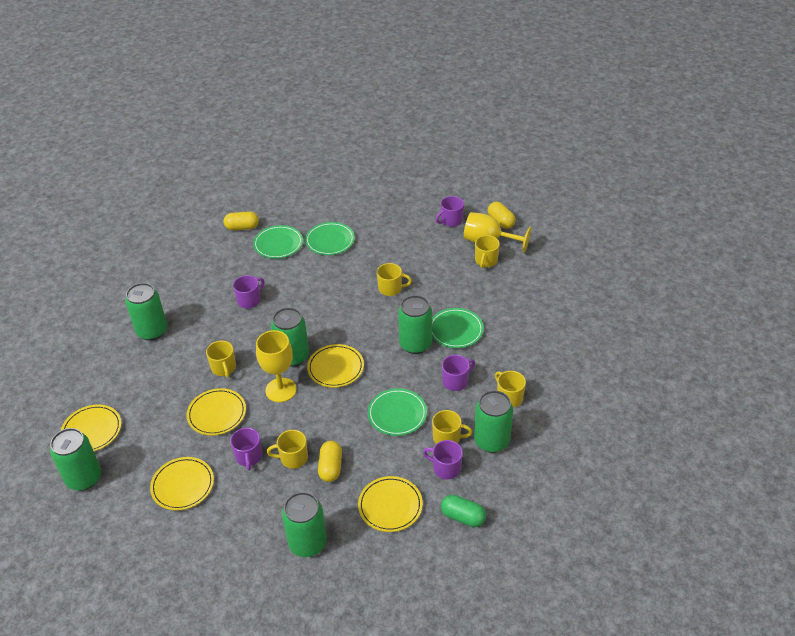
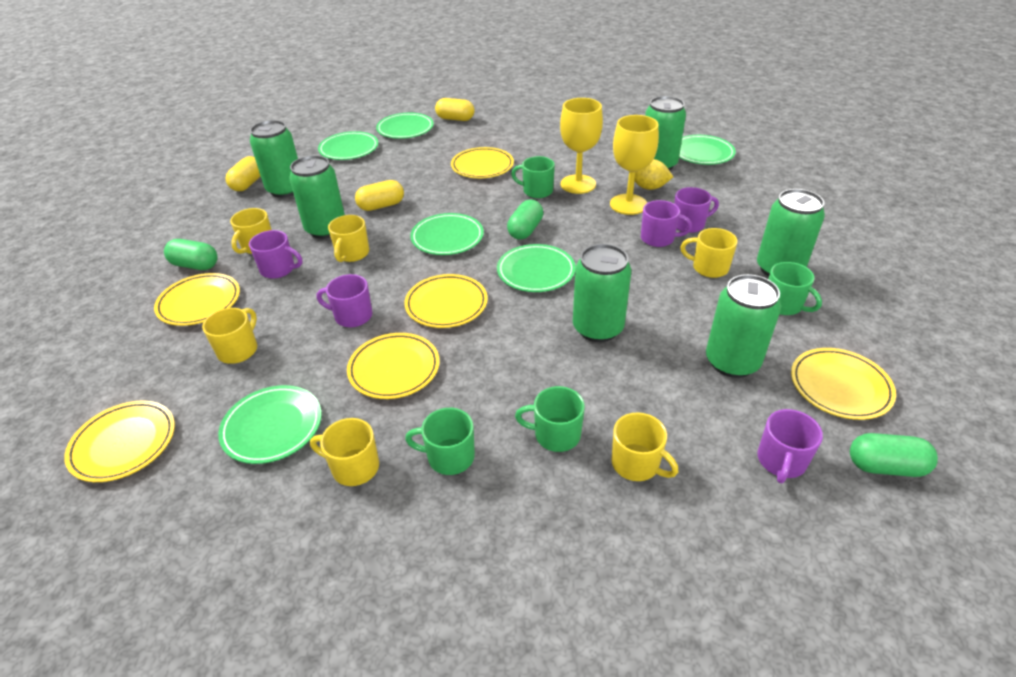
green capsule: [441,495,486,527] = 1 -> [164,239,218,270] [507,200,543,240] [850,433,938,477] = 3
green mug: none = 0 -> [405,408,475,475] [511,156,555,198] [515,386,585,452] [768,262,822,315] = 4
green plate: [253,225,303,259] [305,222,355,255] [368,388,427,436] [432,308,484,348] = 4 -> [218,385,322,464] [318,131,378,160] [376,113,434,139] [410,213,484,255] [497,244,576,292] [679,135,736,165] = 6
yellow lemon: none = 0 -> [634,159,673,190] = 1
yellow plate: [61,404,121,451] [150,457,214,511] [187,388,246,436] [307,344,364,388] [358,476,423,532] = 5 -> [64,401,175,482] [154,273,240,326] [347,333,440,399] [404,274,488,328] [451,147,514,178] [791,348,896,420] = 6

